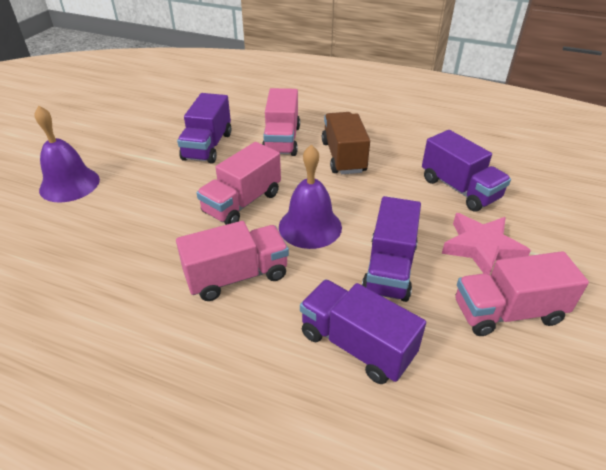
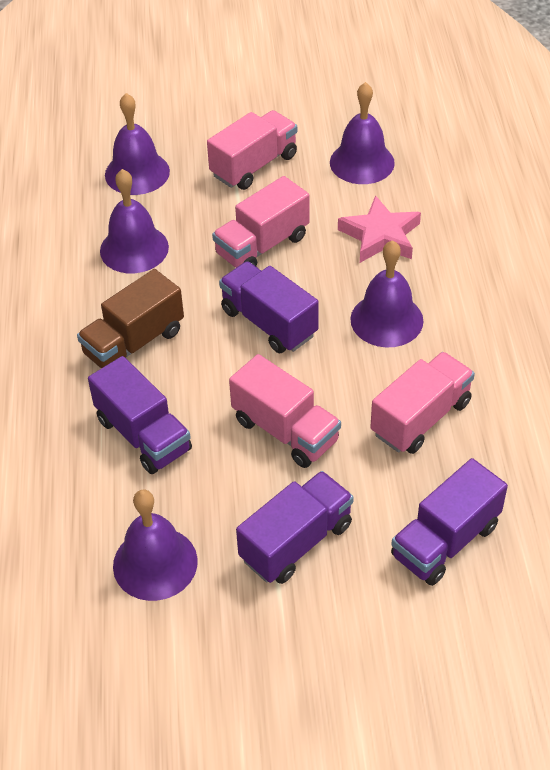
purple bell: [35,106,100,202] [279,145,342,249] = 2 -> [100,169,169,273] [105,93,170,195] [113,489,198,601] [330,82,395,184] [350,240,424,347] = 5

